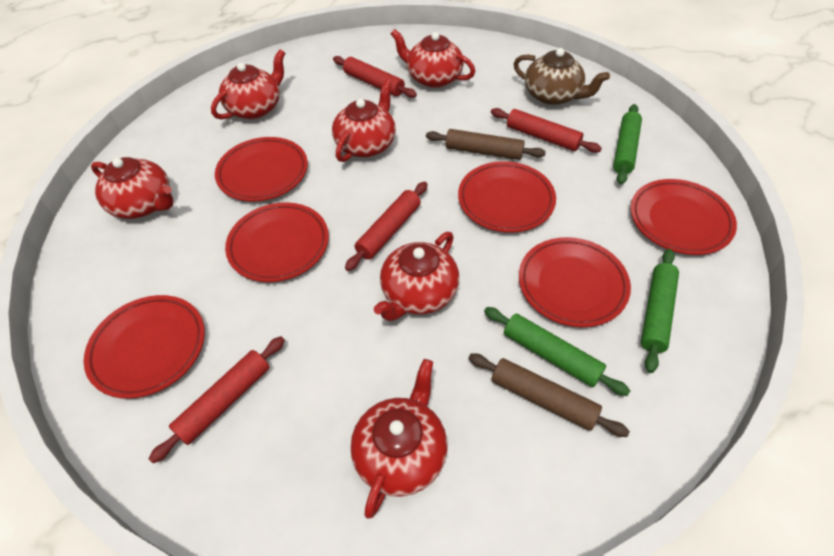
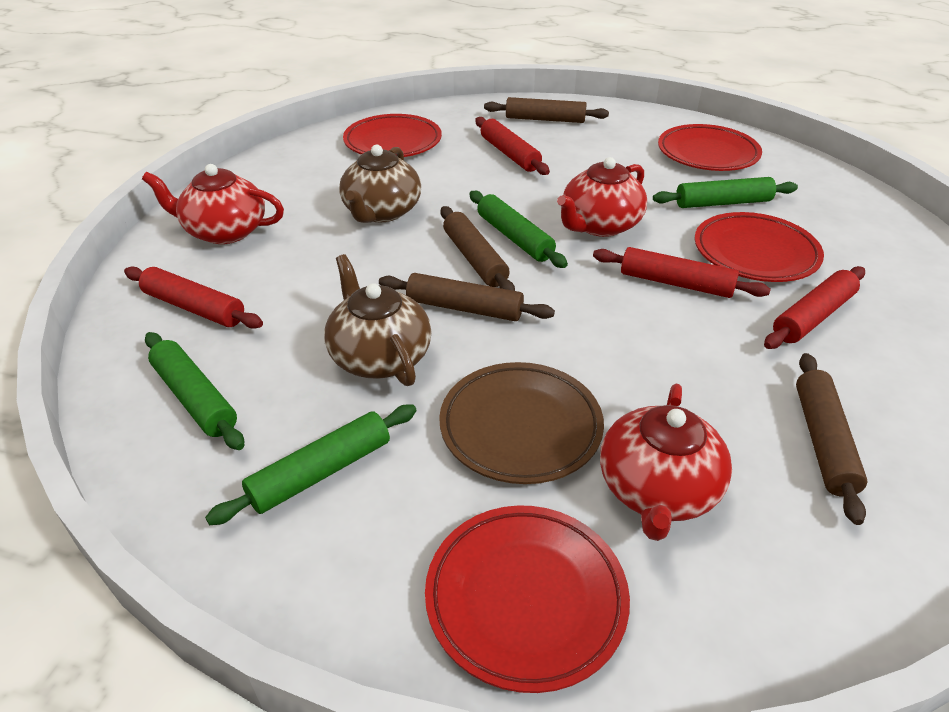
brown plate: none = 0 -> [439,362,604,484] = 1
brown rolling pin: [426,129,546,160] [468,353,630,437] = 2 -> [379,273,555,321] [440,206,515,291] [484,97,609,123] [796,353,867,525] = 4
brown teapot: [513,48,610,105] = 1 -> [324,254,432,386] [339,145,421,223] = 2
green rolling pin: [484,307,630,396] [613,104,642,185] [641,249,679,373] = 3 -> [145,332,244,450] [205,405,417,525] [469,191,568,268] [653,177,798,208] = 4
red plate: [84,295,205,399] [215,137,308,201] [225,202,329,282] [458,161,556,233] [519,237,631,327] [630,179,737,255] = 6 -> [343,114,442,157] [425,505,630,693] [658,124,762,171] [695,212,824,282] = 4
red teapot: [91,157,173,219] [211,50,285,120] [332,79,396,162] [350,359,447,519] [374,232,459,321] [391,29,476,88] = 6 -> [142,164,284,244] [557,157,647,237] [600,384,732,541] = 3

